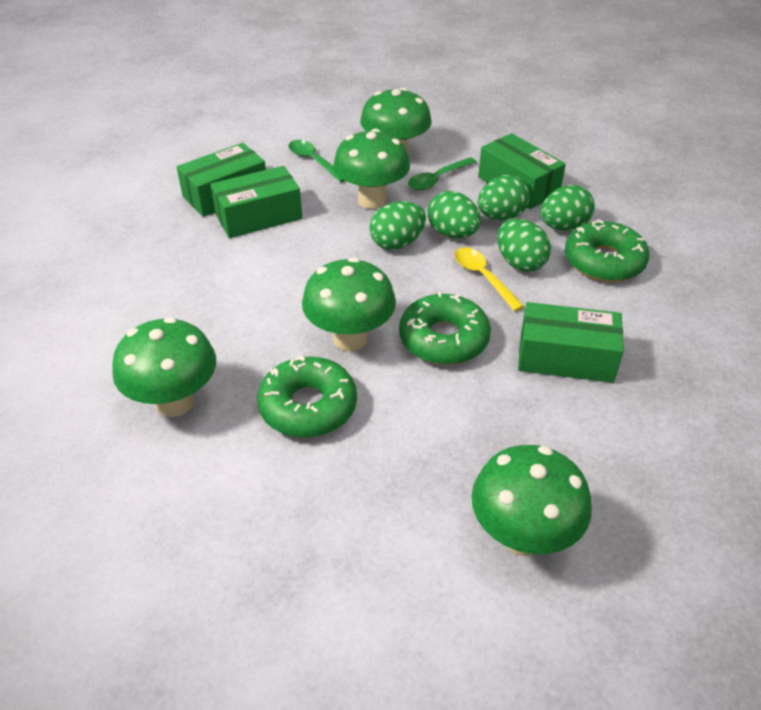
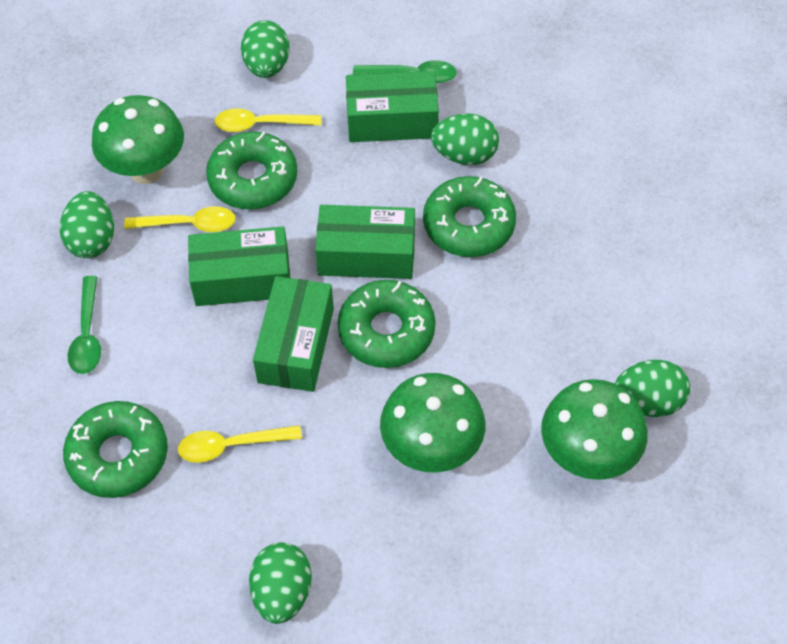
green donut: [257,355,357,438] [399,292,491,365] [565,219,649,282] = 3 -> [63,401,168,498] [206,132,297,209] [338,280,436,368] [423,176,516,257] = 4
green mushroom: [112,317,216,417] [302,257,396,351] [333,129,410,209] [360,88,432,157] [471,445,592,556] = 5 -> [92,95,184,184] [380,373,485,473] [541,379,648,480] = 3
yellow spoon: [455,247,524,311] = 1 -> [124,206,235,232] [178,425,302,463] [215,108,321,132] = 3

